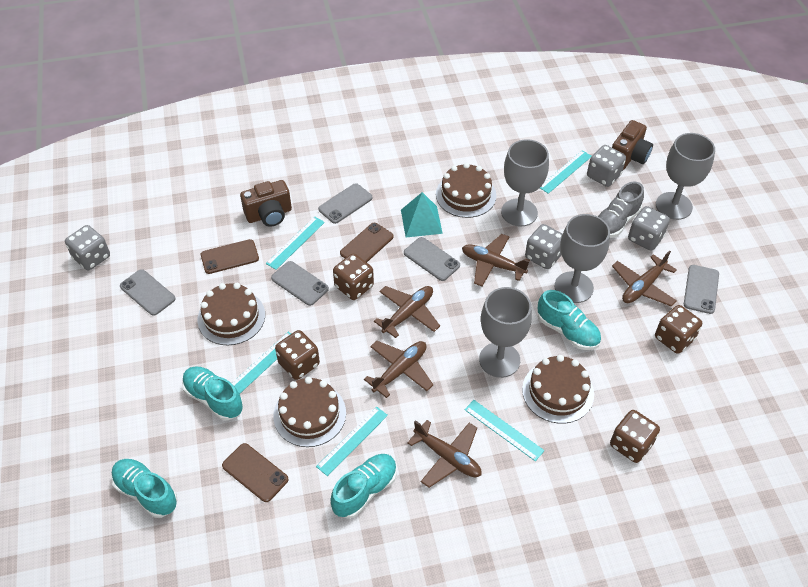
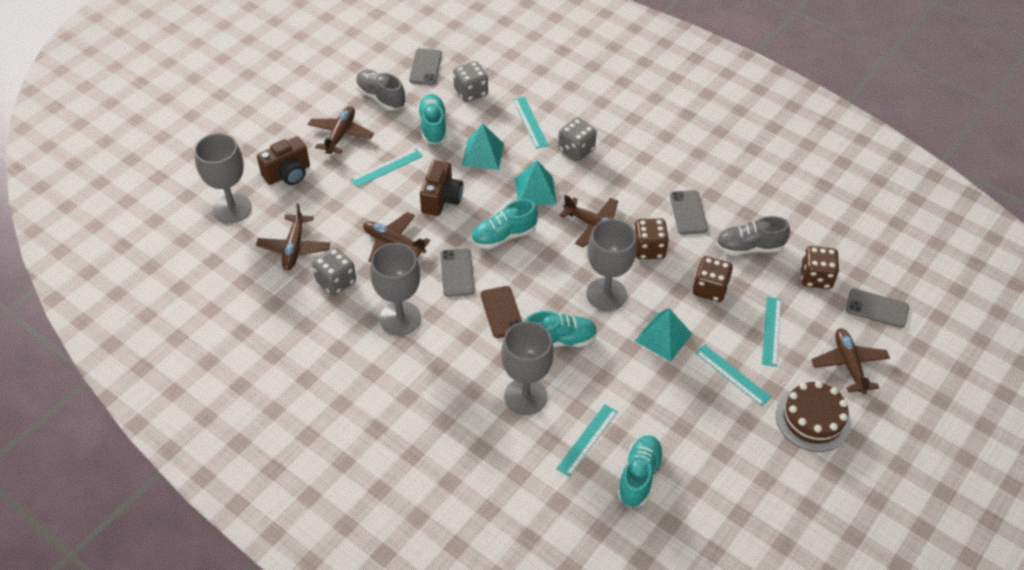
brown cake: [197,283,265,345] [273,377,346,447] [436,163,497,218] [522,355,594,424] = 4 -> [776,381,851,452] = 1
brown dice: [275,330,320,380] [333,254,374,300] [610,410,660,463] [655,305,702,354] = 4 -> [634,218,669,259] [693,256,733,302] [801,246,839,289] = 3
brown phone: [201,239,259,274] [222,443,289,502] [340,223,394,262] = 3 -> [481,286,522,338] = 1
grey dice: [65,225,110,270] [525,224,562,269] [587,145,626,187] [628,206,670,251] = 4 -> [312,248,356,296] [453,61,488,102] [558,118,597,162] = 3
grey phone: [120,269,176,316] [271,261,329,306] [318,183,373,224] [404,237,460,281] [684,265,719,314] = 5 -> [409,49,442,85] [441,249,475,297] [670,190,708,235] [846,288,909,328] = 4
grey shoe: [597,182,644,238] = 1 -> [356,70,405,111] [716,216,790,255] = 2
turquoise pyramid: [401,192,443,237] = 1 -> [462,123,504,170] [515,161,557,205] [635,308,692,362] = 3

